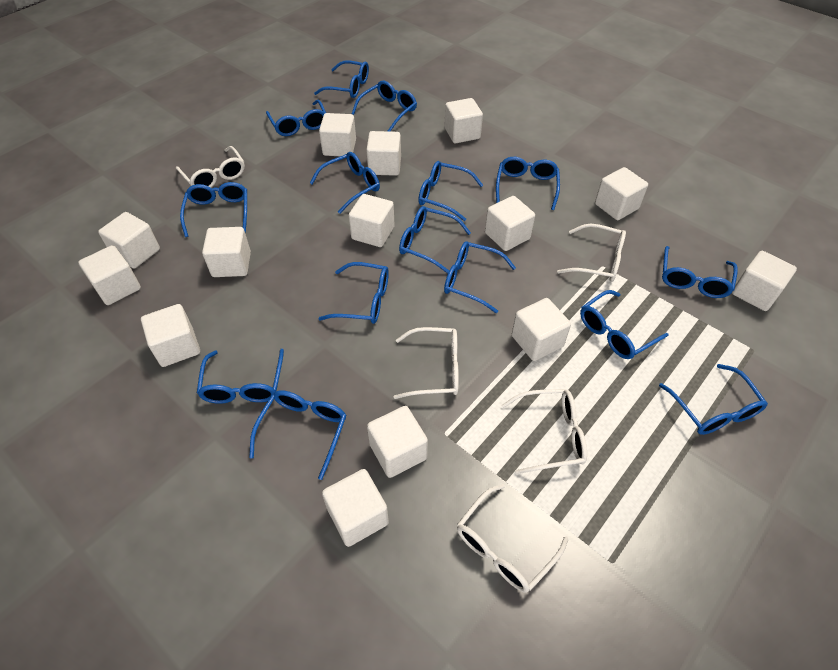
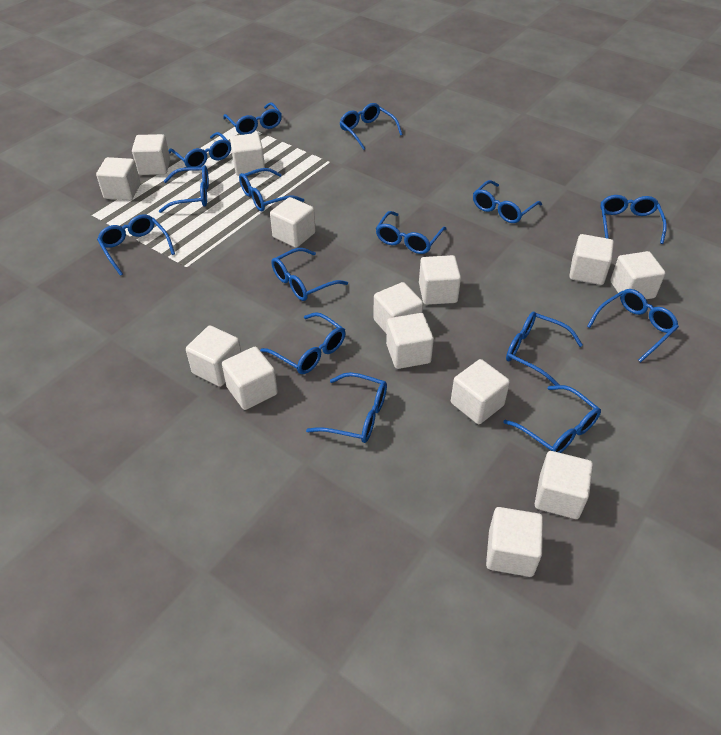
white glasses: [176,146,245,188] [394,327,459,399] [457,484,568,593] [501,389,587,474] [557,224,626,282] = 5 -> none = 0

